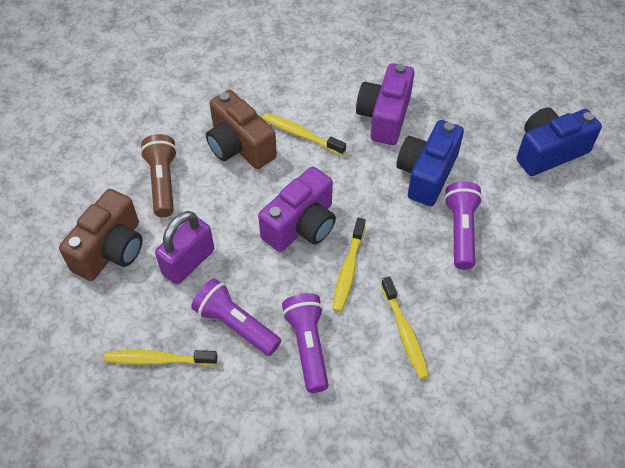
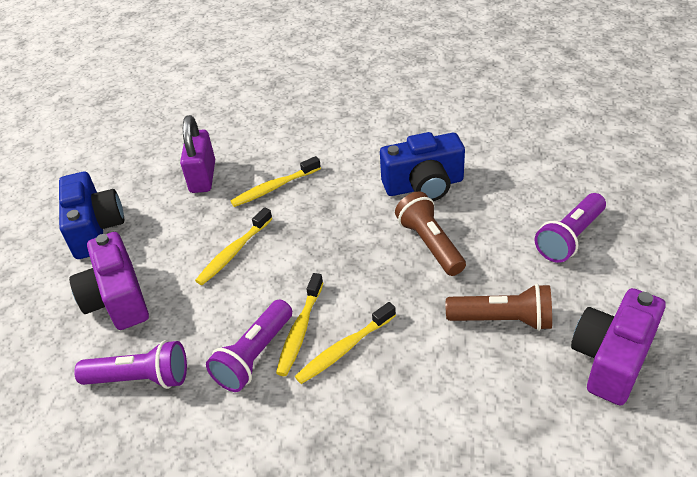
brown camera: [59,189,142,281] [206,90,277,169] = 2 -> none = 0
brown flashlight: [140,134,177,217] = 1 -> [395,192,466,276] [446,284,552,331] = 2

